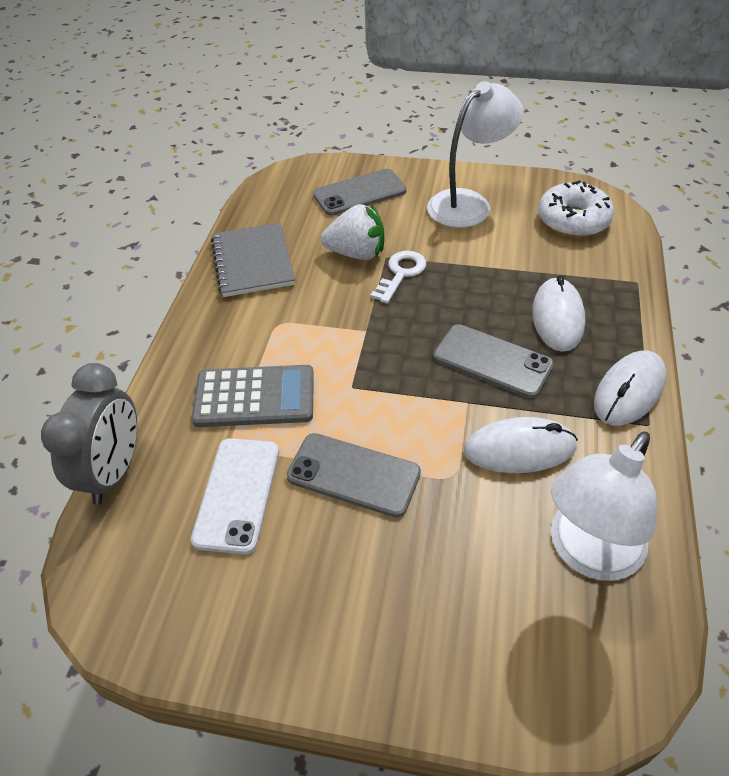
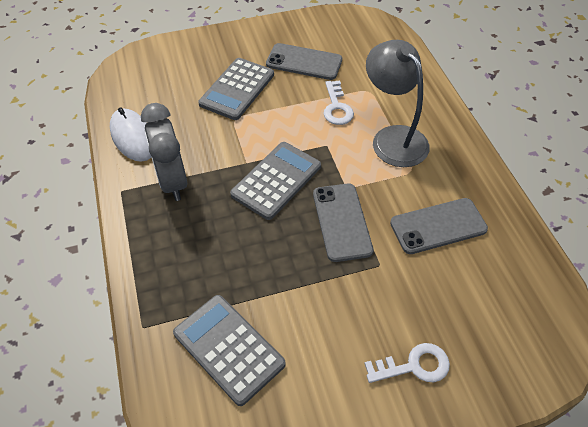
grey calculator: [192,365,314,427] = 1 -> [173,295,286,406] [198,58,274,120] [230,142,321,220] = 3
grey lamp: none = 0 -> [366,40,430,167] = 1
grey notebook: [211,223,295,297] = 1 -> none = 0
white donut: [538,180,614,237] = 1 -> none = 0
white key: [370,251,426,304] = 1 -> [323,80,354,125] [364,343,450,383] = 2
white lamp: [427,81,523,228] [551,431,657,581] = 2 -> none = 0
white mouse: [464,417,578,473] [532,276,585,352] [594,351,666,425] = 3 -> [110,108,151,162] = 1
white phone: [191,438,279,554] = 1 -> none = 0
white strawberry: [321,204,384,260] = 1 -> none = 0

